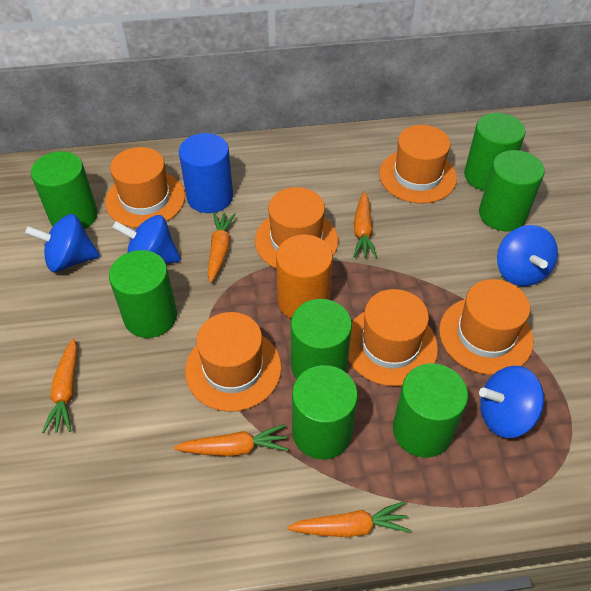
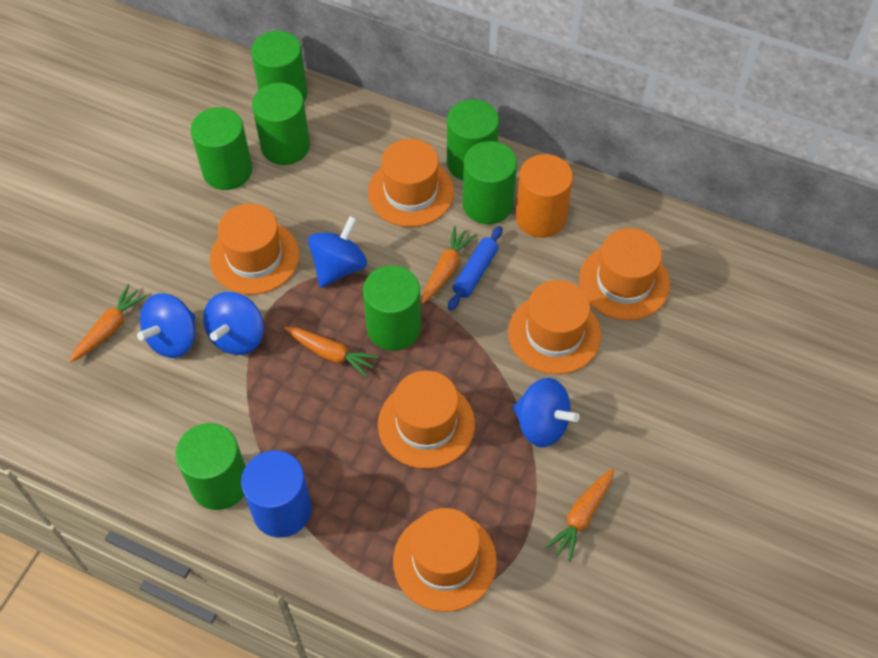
blue rolling pin: none = 0 -> [448,226,502,310] = 1
orange carrot: [42,339,77,433] [174,424,288,456] [208,212,236,283] [287,501,410,537] [353,191,377,258] = 5 -> [69,284,147,362] [284,327,379,377] [421,226,476,304] [545,468,614,562] = 4

